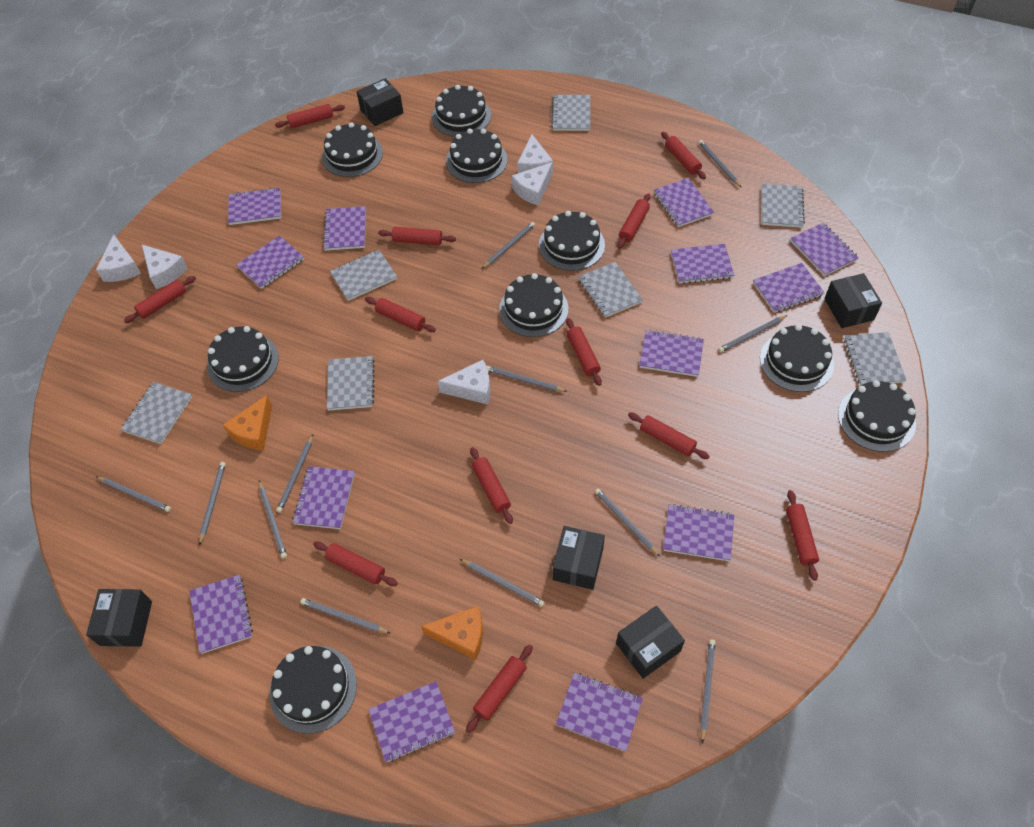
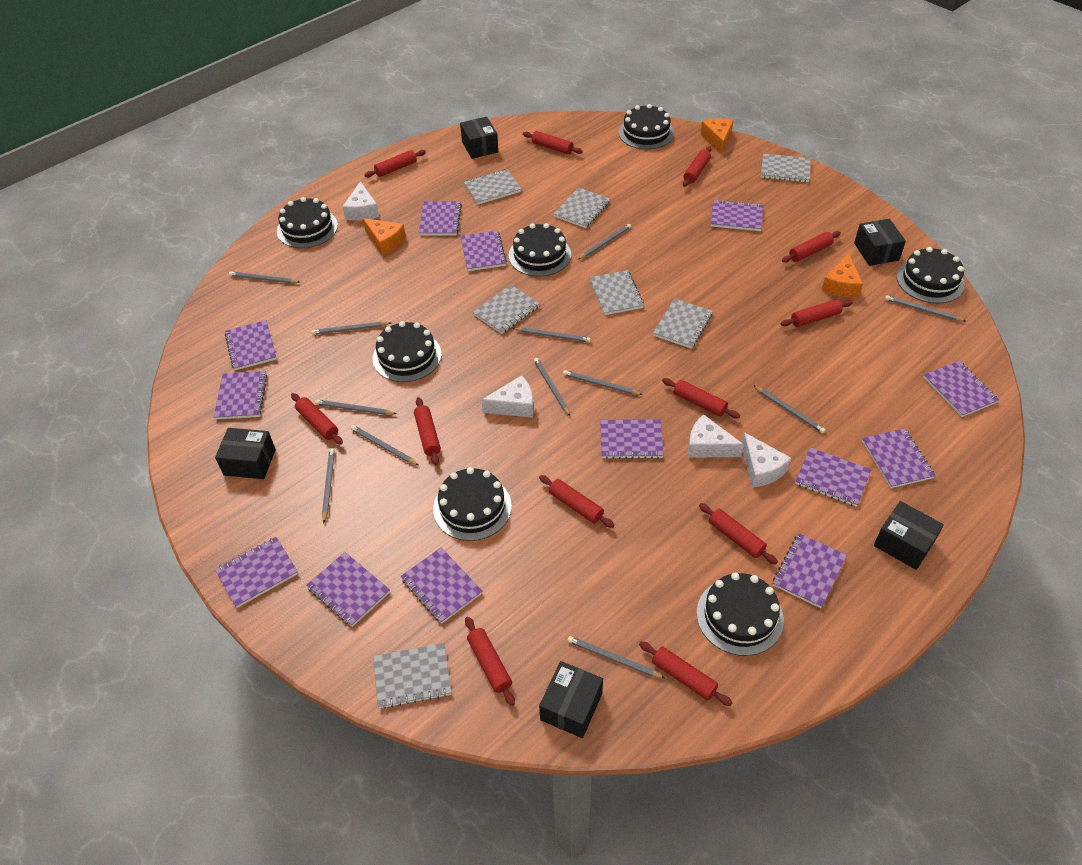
black cake: [207,326,279,392] [269,646,357,734] [322,122,383,177] [432,85,491,137] [446,128,508,183] [499,273,568,337] [539,211,605,271] [760,324,834,392] [838,380,916,452] = 9 -> [277,197,338,248] [373,321,442,382] [433,467,512,541] [509,223,571,277] [619,104,674,150] [697,572,784,656] [896,247,965,304] = 7
orange cheese: [223,395,272,450] [421,606,483,660] = 2 -> [363,218,406,256] [700,118,734,155] [821,253,863,298] = 3
white cheese: [96,235,141,282] [142,245,187,289] [437,360,490,405] [512,162,553,205] [517,134,553,173] = 5 -> [342,181,379,221] [481,375,533,418] [688,414,744,457] [742,432,791,487] = 4

